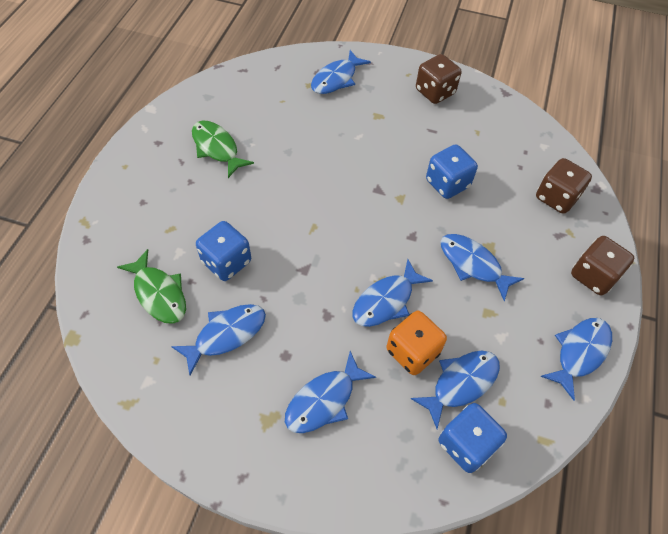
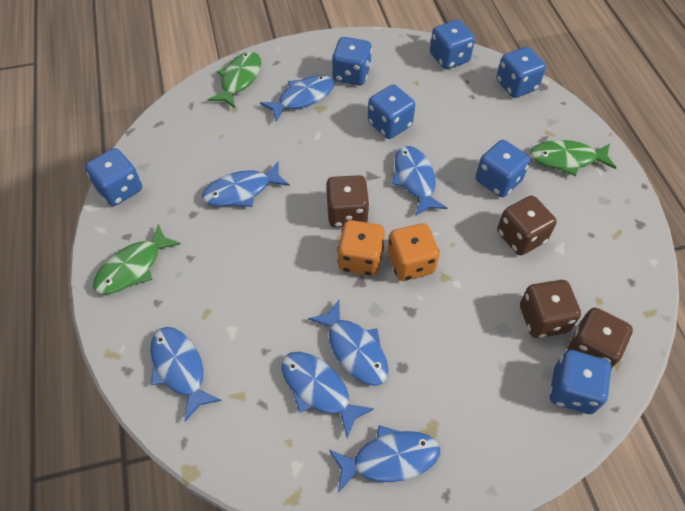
blue dice: [196,221,251,281] [426,144,478,199] [439,403,507,473] = 3 -> [85,148,142,206] [332,37,372,85] [368,85,415,139] [430,20,475,69] [476,140,530,197] [497,47,546,98] [549,350,612,414] = 7
brown dice: [416,54,461,104] [536,158,592,214] [571,236,634,295] = 3 -> [326,175,369,227] [497,196,556,255] [520,280,581,338] [567,308,633,369] = 4
green fish: [117,249,186,324] [192,121,254,178] = 2 -> [93,224,181,294] [208,52,261,108] [530,140,616,176] = 3
orange dice: [386,311,447,375] = 1 -> [337,220,385,276] [388,223,439,281] = 2

